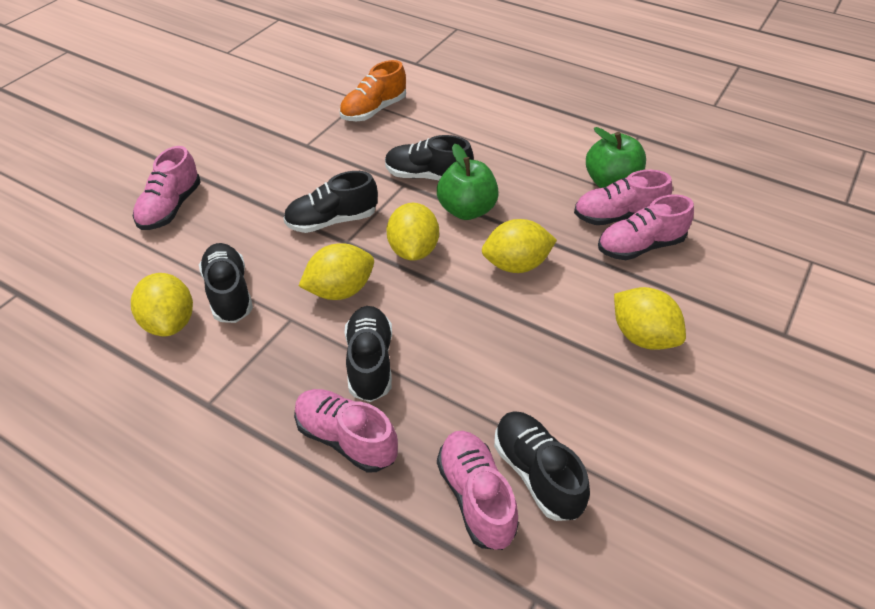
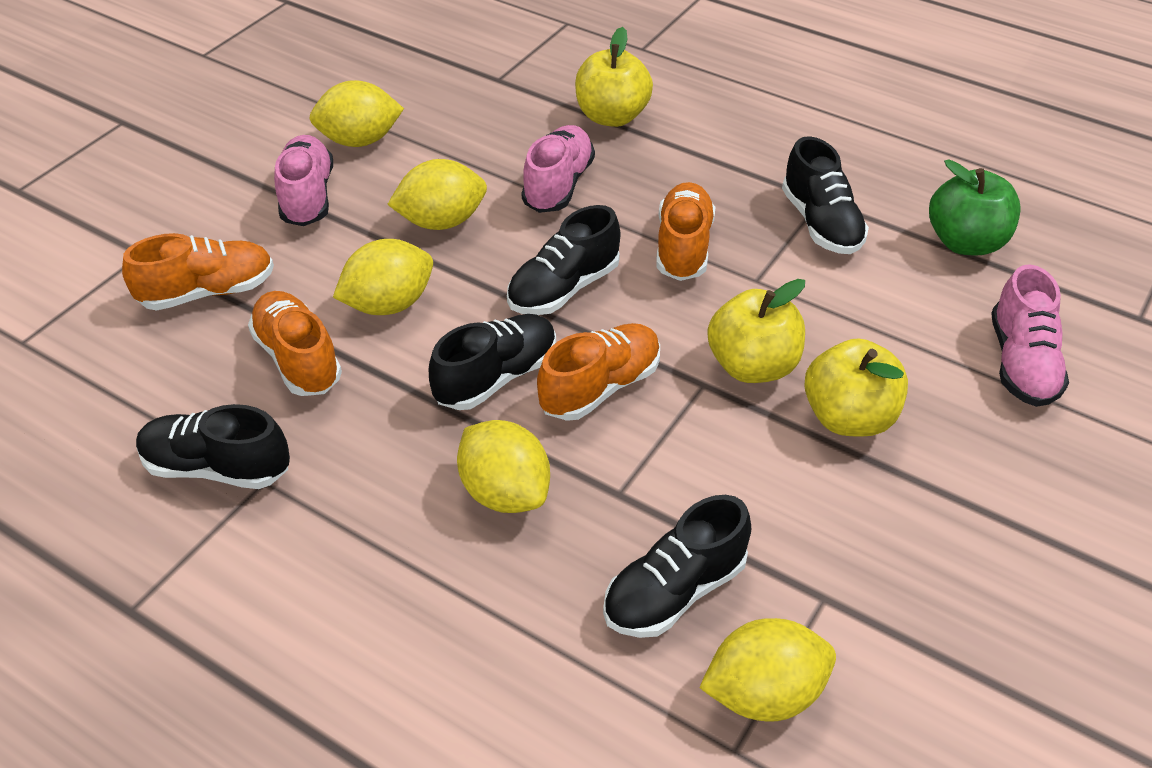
green apple: [437,144,499,220] [586,127,646,188] = 2 -> [929,159,1020,256] = 1
orange shoe: [339,60,406,121] = 1 -> [122,233,274,311] [248,291,342,396] [537,323,660,421] [656,182,715,281] = 4
pink shoe: [133,146,201,230] [294,389,398,473] [437,431,519,550] [574,170,672,225] [598,194,694,260] = 5 -> [274,135,333,226] [521,125,595,213] [991,264,1069,407] = 3
yellow apple: none = 0 -> [575,27,653,127] [707,279,805,383] [804,338,908,437] = 3

